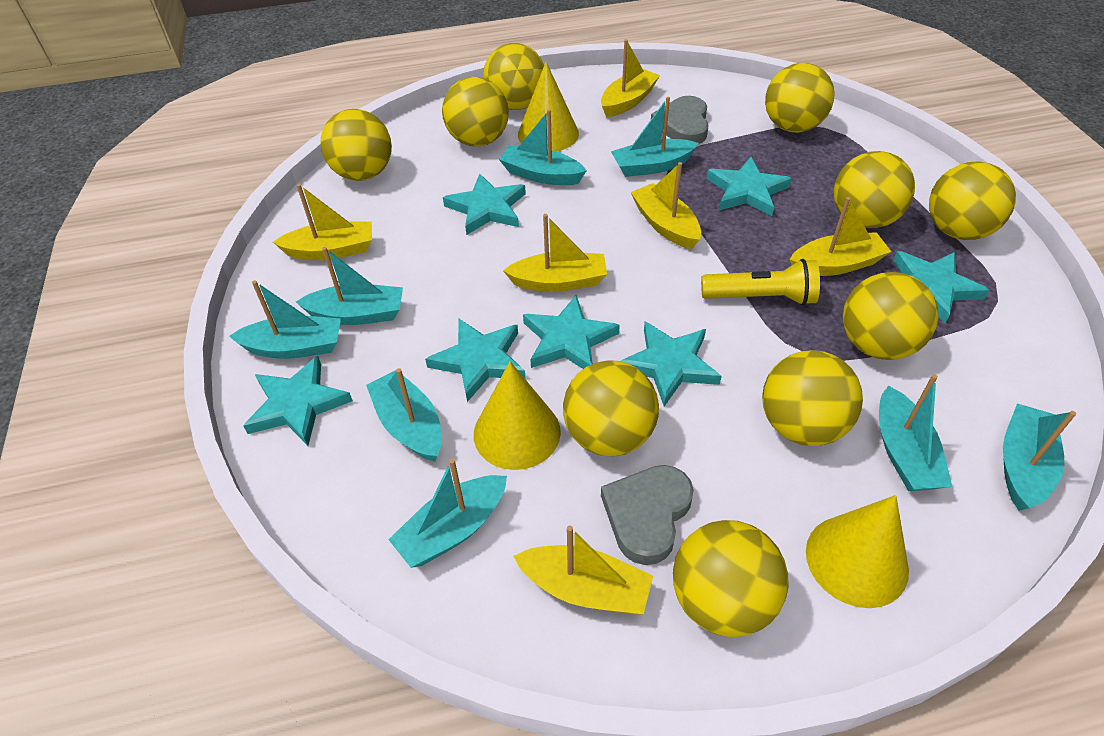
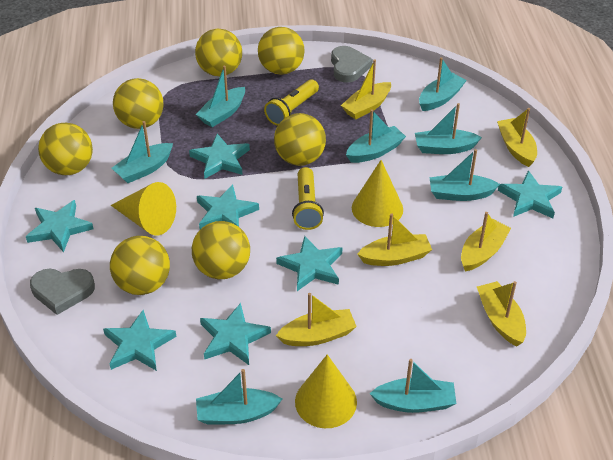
yellow ball: [320,109,392,181] [442,77,509,147] [483,43,544,110] [563,360,659,457] [673,520,789,637] [762,350,863,446] [765,63,835,133] [834,151,915,228] [843,272,938,360] [929,161,1016,240] = 10 -> [38,122,93,175] [110,236,170,295] [113,78,164,129] [192,221,250,279] [195,29,242,76] [258,27,305,75] [274,113,326,166] = 7
yellow flashlight: [701,259,820,306] = 1 -> [264,79,319,126] [292,167,324,230] = 2

